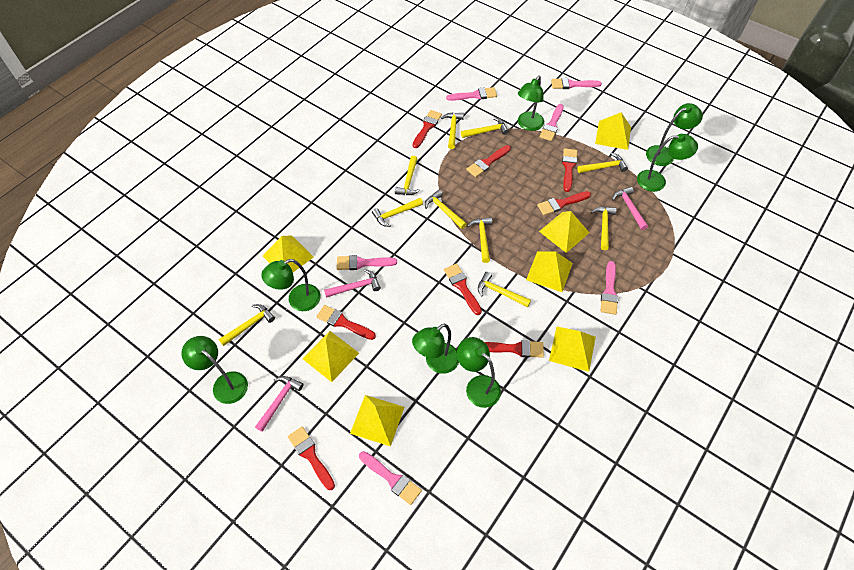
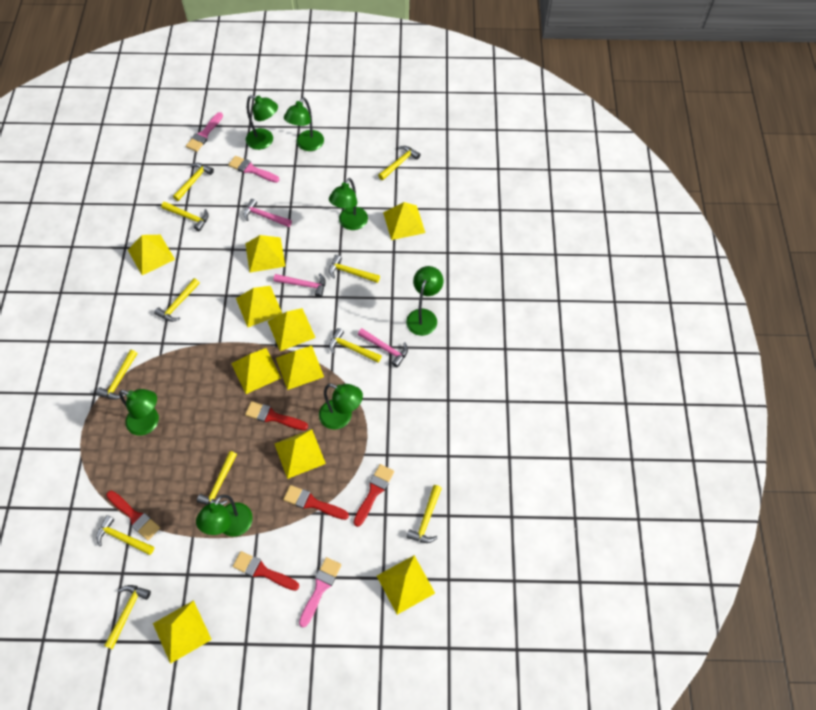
pink brush: [337,255,397,270] [359,451,422,505] [446,87,497,101] [540,104,564,141] [551,78,602,89] [601,261,618,315] = 6 -> [186,112,223,152] [228,156,279,183] [299,557,341,627] = 3
red brush: [288,426,335,490] [316,305,376,340] [413,110,442,148] [444,263,482,315] [466,145,511,177] [485,340,544,358] [537,191,591,215] [562,148,577,192] = 8 -> [106,491,160,540] [233,551,299,591] [245,401,308,430] [283,485,349,520] [354,464,394,527] = 5
yellow hammer: [218,304,275,346] [372,198,423,227] [395,156,420,195] [425,190,467,229] [441,113,464,149] [461,117,509,138] [467,217,492,263] [478,272,531,307] [577,153,628,173] [591,207,617,250] = 10 -> [96,350,138,400] [96,515,154,555] [104,585,151,649] [154,278,200,322] [161,202,209,231] [173,163,214,201] [197,451,237,505] [329,255,380,283] [329,328,382,363] [378,146,421,180] [407,485,442,543] = 11
yellow pyramid: [263,235,314,272] [302,331,359,382] [350,395,404,447] [526,251,573,292] [539,211,589,253] [549,327,596,372] [595,112,631,150] = 7 -> [128,235,175,275] [153,600,212,664] [231,348,281,394] [236,286,282,327] [245,235,285,273] [268,308,315,351] [274,429,326,479] [276,346,324,390] [377,555,435,615] [383,202,425,240] = 10

